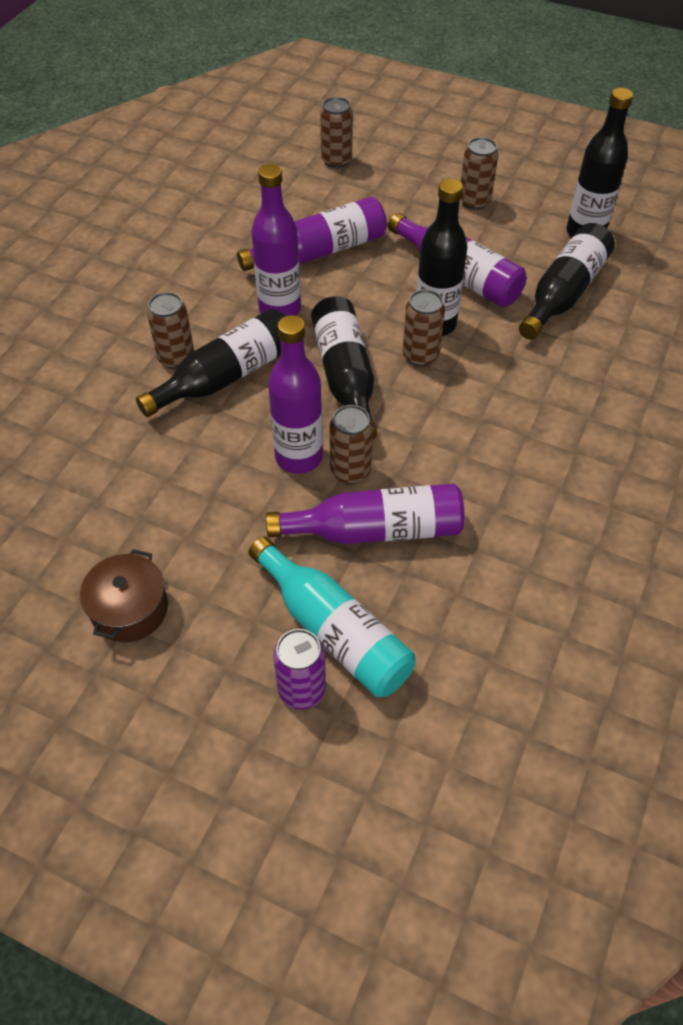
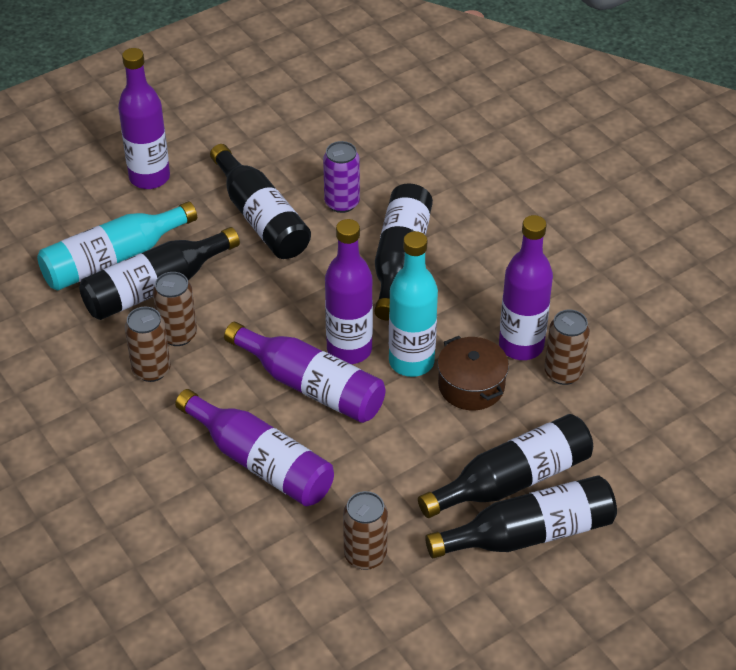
brown can: [147,292,194,369] [320,97,353,168] [330,405,373,484] [403,290,445,367] [460,137,498,210] = 5 -> [125,307,171,382] [153,272,197,346] [343,491,388,570] [544,310,590,385] = 4
turquoise bottle: [248,536,415,697] = 1 -> [37,201,197,290] [389,231,438,377] = 2

